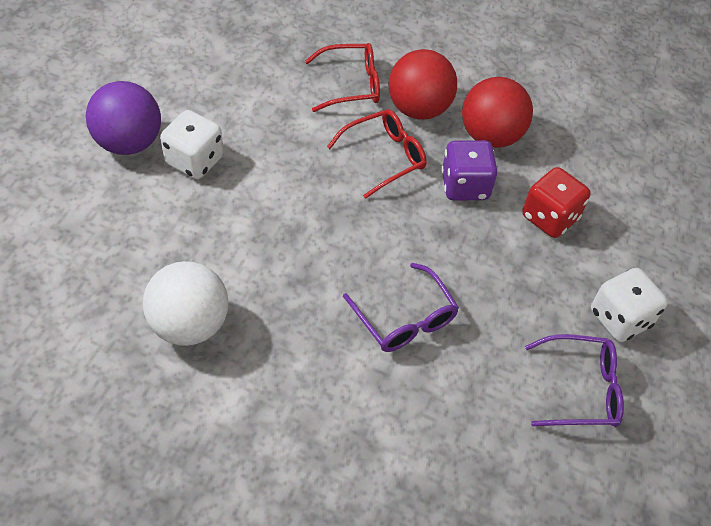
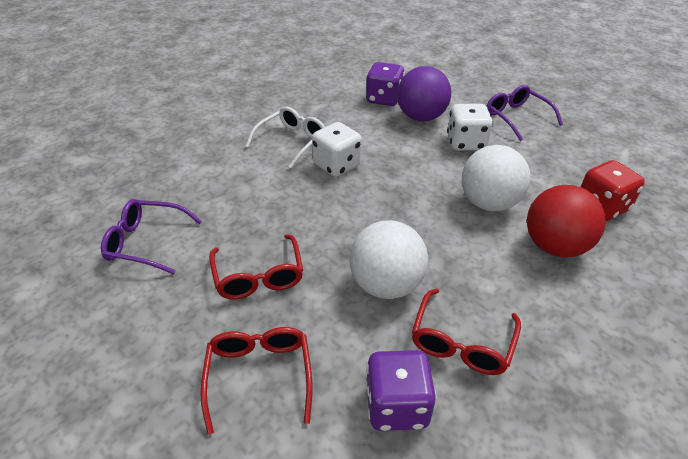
purple dice: [441,140,497,200] = 1 -> [366,62,405,106] [366,350,436,431] = 2
red ball: [389,49,457,120] [462,77,533,148] = 2 -> [527,185,606,258] = 1
red glasses: [305,43,380,112] [327,109,427,199] = 2 -> [200,327,312,434] [209,234,303,300] [412,288,521,375] = 3
white ball: [143,261,229,346] = 1 -> [350,220,428,299] [462,145,531,211] = 2
white glasses: none = 0 -> [245,106,325,168] = 1

